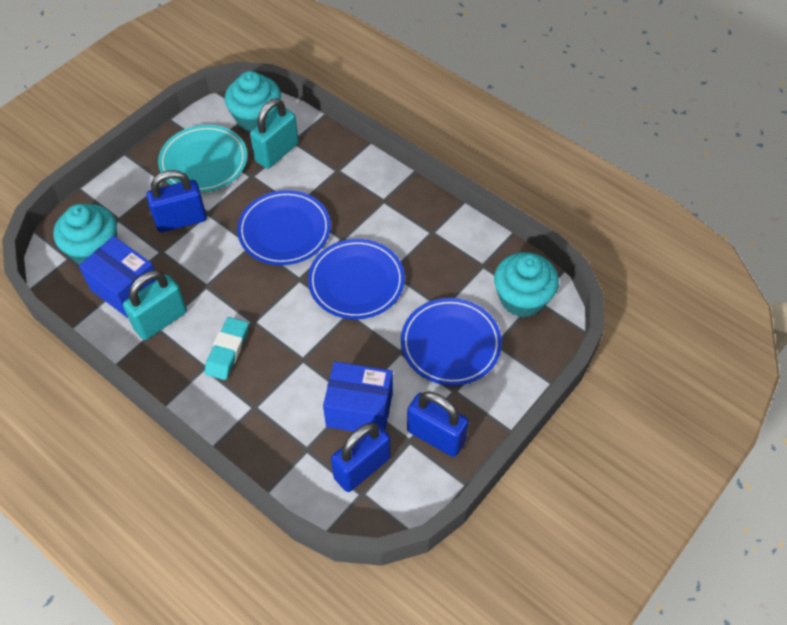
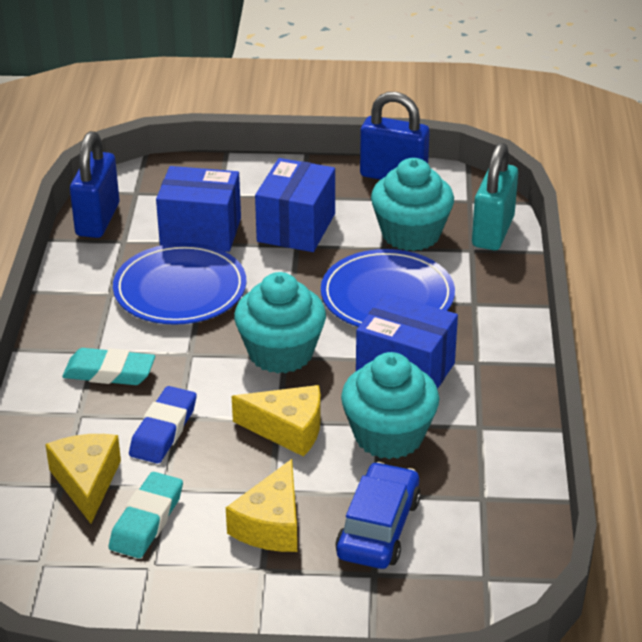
blue box: [79,236,157,318] [323,362,393,432] = 2 -> [156,166,241,252] [255,158,335,252] [356,293,458,389] = 3
blue car: none = 0 -> [335,462,421,569] = 1
blue eraser: none = 0 -> [129,386,197,464] = 1
blue padlock: [146,170,207,232] [331,422,390,492] [407,391,469,457] = 3 -> [70,131,119,238] [360,92,430,180] = 2
blue plate: [237,190,331,265] [308,239,405,319] [401,298,502,386] = 3 -> [113,243,247,325] [321,249,455,327] = 2
turquoise eraser: [205,317,249,380] = 1 -> [62,348,155,385] [109,472,183,558] = 2
turquoise padlock: [123,270,187,340] [250,98,299,169] = 2 -> [472,143,518,250] = 1
turquoise plate: [158,125,248,193] = 1 -> none = 0
yellow cheese: none = 0 -> [45,434,121,524] [226,459,297,552] [232,385,321,457] = 3

